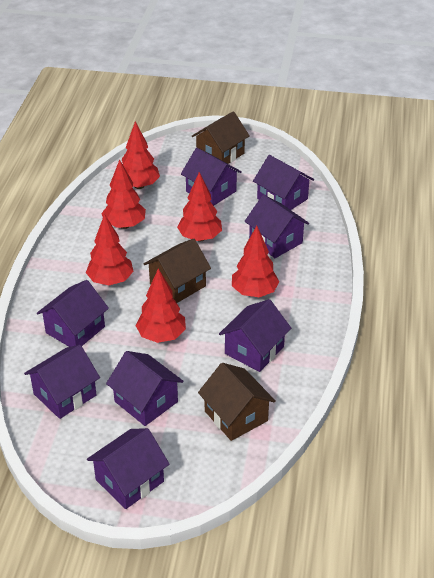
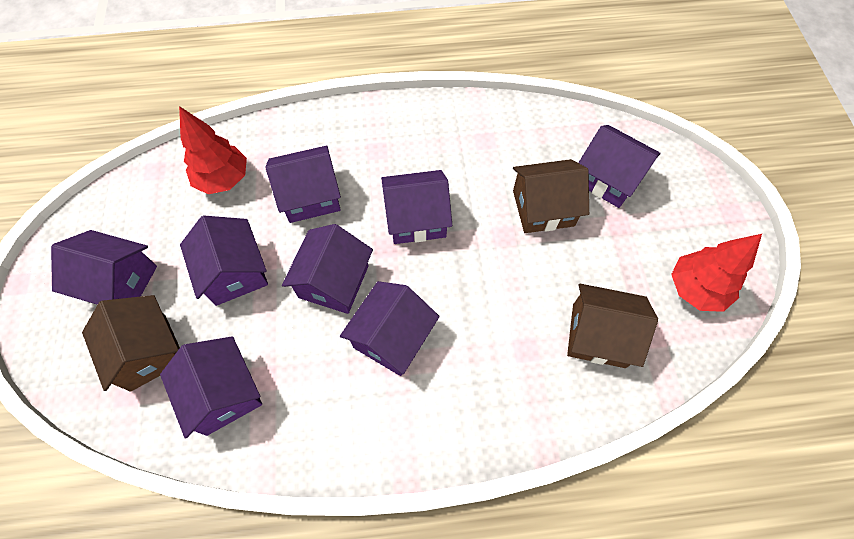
red tree: [86,214,134,285] [101,159,146,229] [122,121,160,189] [136,268,186,343] [177,172,222,241] [232,226,279,297] = 6 -> [179,106,247,194] [671,234,762,312] = 2

